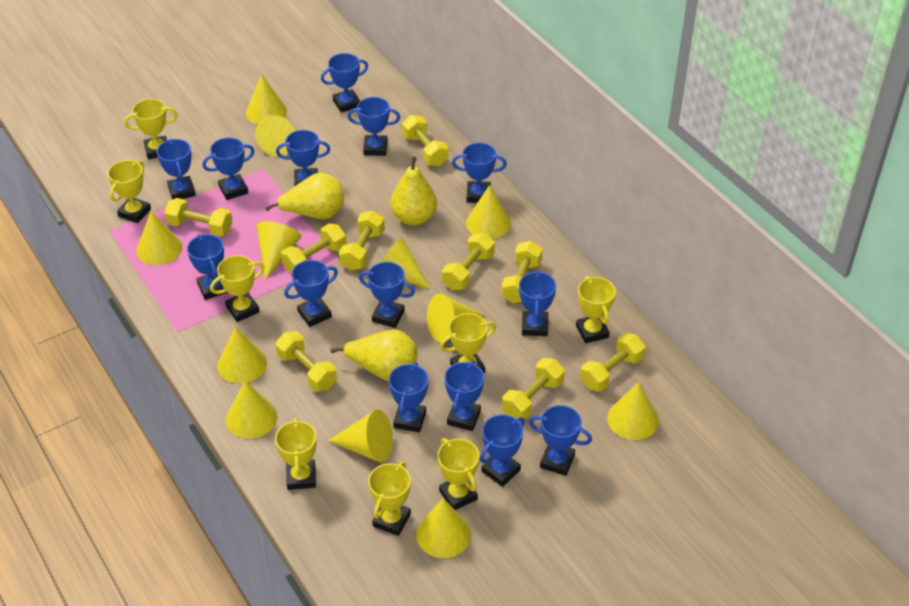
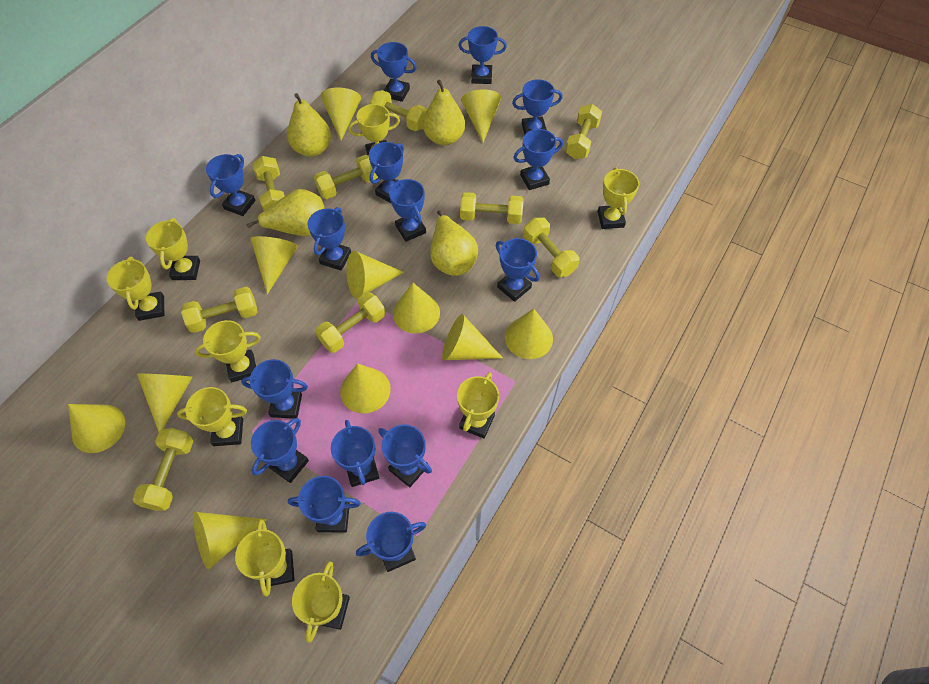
blue trophy: [157,139,196,200] [187,234,228,300] [202,138,255,200] [276,130,331,186] [284,260,338,327] [321,53,368,113] [347,97,400,156] [359,262,415,328] [389,362,429,432] [444,361,484,431] [452,143,507,203] [479,415,525,487] [519,270,556,336] [529,405,592,476] = 14 -> [206,154,255,216] [241,359,308,419] [251,418,309,483] [288,476,361,533] [308,207,351,270] [331,420,379,487] [356,512,426,572] [369,142,404,203] [371,42,417,102] [378,424,432,487] [389,179,426,242] [458,26,507,84] [495,238,540,302] [512,79,563,135] [513,129,563,190] = 15
yellow cone: [136,211,183,265] [217,327,267,384] [226,381,278,438] [246,74,287,125] [255,115,295,157] [256,221,301,279] [328,410,393,463] [380,237,430,289] [416,498,471,558] [427,294,486,342] [466,185,511,239] [607,382,659,440] = 12 -> [68,404,125,453] [137,374,193,432] [193,512,267,570] [251,236,298,294] [321,88,361,140] [340,364,391,414] [347,251,404,298] [393,283,440,334] [442,314,503,360] [461,89,501,143] [505,309,553,359] = 11
yellow pear: [265,173,344,219] [330,329,418,381] [390,156,437,225] = 3 -> [246,189,325,236] [287,93,331,157] [423,80,465,146] [430,210,478,276] = 4
yellow trophy: [107,160,151,223] [124,99,177,159] [210,255,264,322] [275,418,317,490] [368,462,411,536] [438,438,479,510] [440,313,496,373] [576,276,616,343] = 8 -> [107,257,164,321] [146,218,200,280] [177,387,247,446] [195,320,261,382] [235,520,294,597] [292,562,350,643] [349,104,400,156] [457,372,499,439] [597,167,639,229] = 9

